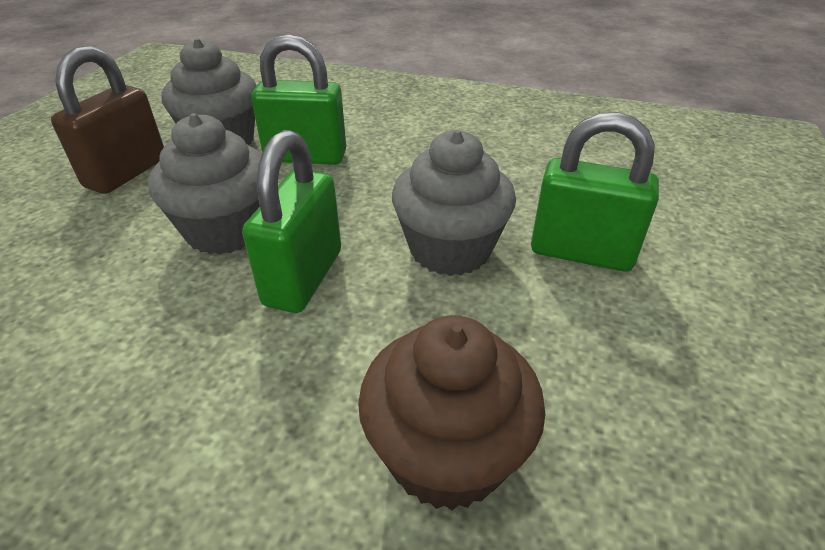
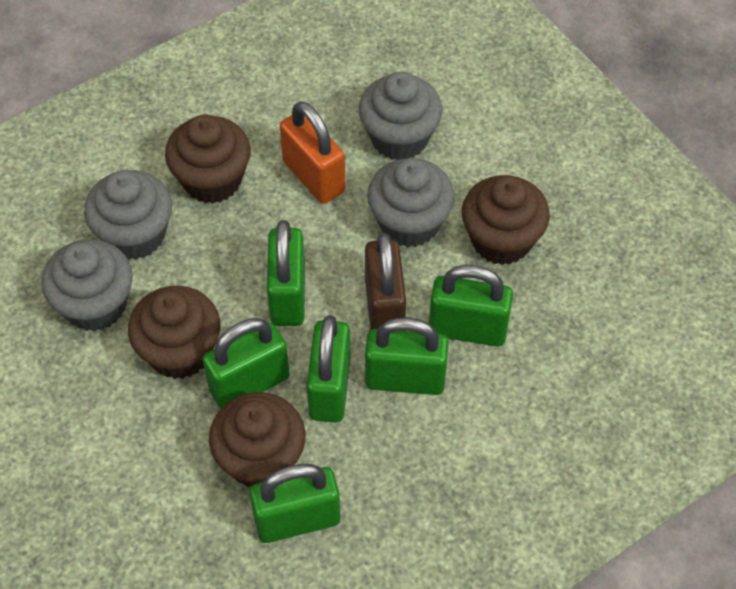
brown cupcake: [358,315,545,510] = 1 -> [128,285,221,379] [165,115,251,204] [209,392,306,487] [462,175,550,265] = 4
green padlock: [242,130,341,313] [251,34,346,165] [531,112,659,272] = 3 -> [202,318,290,408] [249,464,340,543] [267,220,305,326] [307,315,351,423] [365,318,449,395] [429,265,513,346] = 6
grey cupcake: [148,113,262,255] [162,39,257,145] [392,130,516,276] = 3 -> [42,239,133,331] [84,170,172,260] [359,72,442,160] [367,158,455,247] = 4
orange padlock: none = 0 -> [280,101,345,204] = 1

